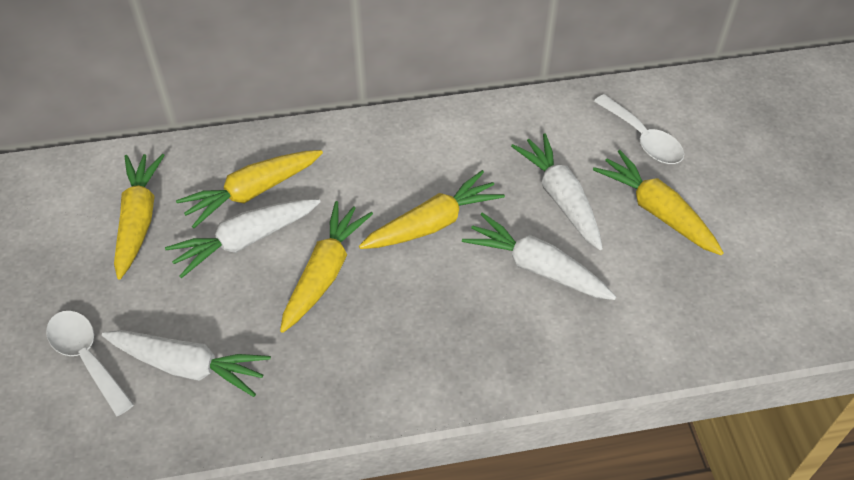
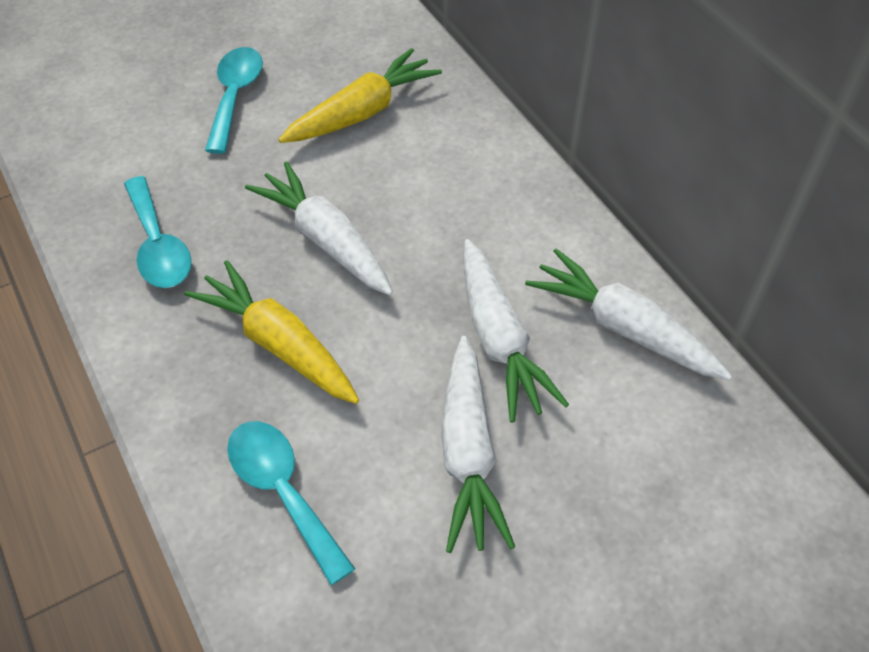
turquoise spoon: none = 0 -> [124,176,192,288] [205,47,263,154] [227,421,355,585] = 3
white spoon: [46,311,134,416] [594,94,684,164] = 2 -> none = 0
yellow carrot: [114,154,165,279] [176,150,323,228] [280,201,373,333] [359,170,505,249] [593,150,724,255] = 5 -> [184,260,359,404] [278,48,442,143] = 2

